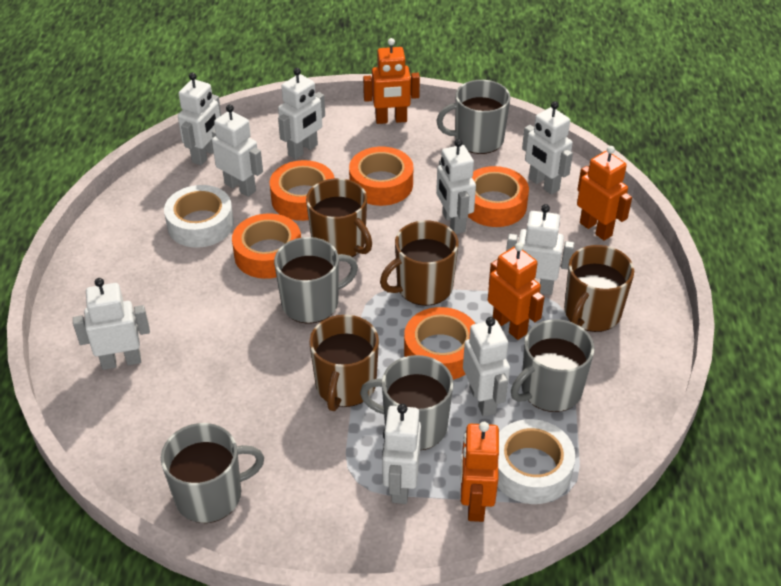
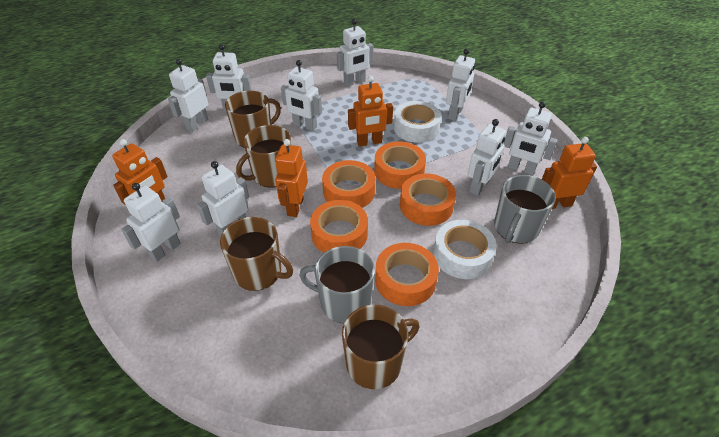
grey mug: [161,423,264,523] [274,237,358,323] [360,355,454,450] [437,80,511,154] [511,319,594,412] = 5 -> [299,246,375,323] [494,175,556,244] = 2

